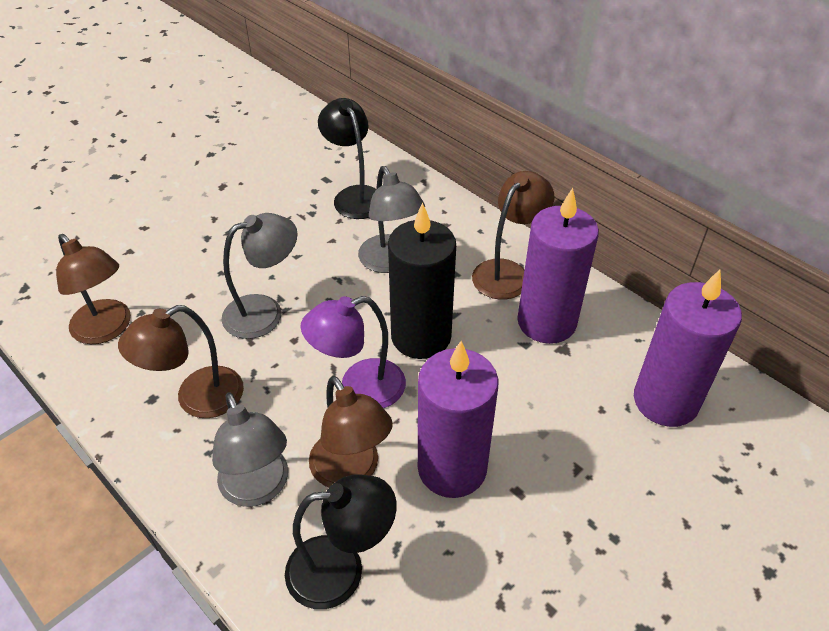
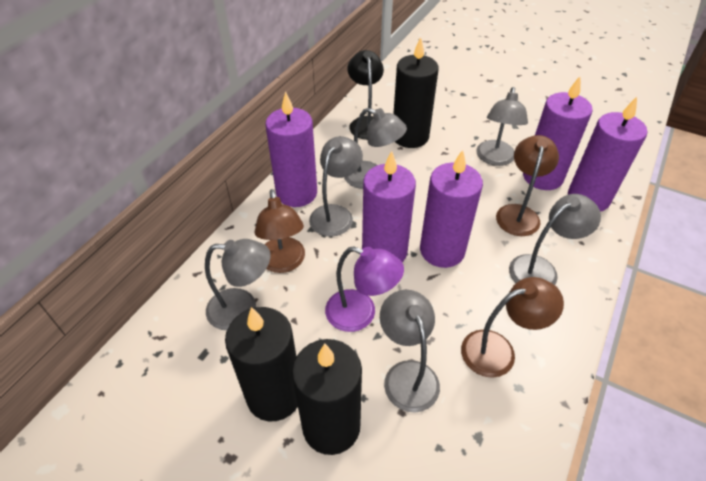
black candle: [388,202,456,359] = 1 -> [225,307,298,421] [292,339,362,455] [393,37,439,148] = 3
black lamp: [285,475,397,609] [318,98,376,219] = 2 -> [347,50,384,140] = 1
brown lamp: [56,234,131,344] [118,305,244,418] [309,376,393,487] [472,171,554,300] = 4 -> [255,189,305,273] [461,277,564,378] [496,135,559,236] = 3
grey lamp: [212,393,288,507] [222,213,298,339] [358,166,425,273] = 3 -> [205,239,271,330] [309,136,363,237] [344,108,407,189] [380,290,440,412] [476,87,528,166] [509,194,601,285] = 6
purple candle: [418,341,498,498] [517,188,599,344] [634,270,742,427] = 3 -> [265,91,317,207] [362,151,416,262] [420,150,483,268] [523,76,593,190] [568,97,647,212] = 5

